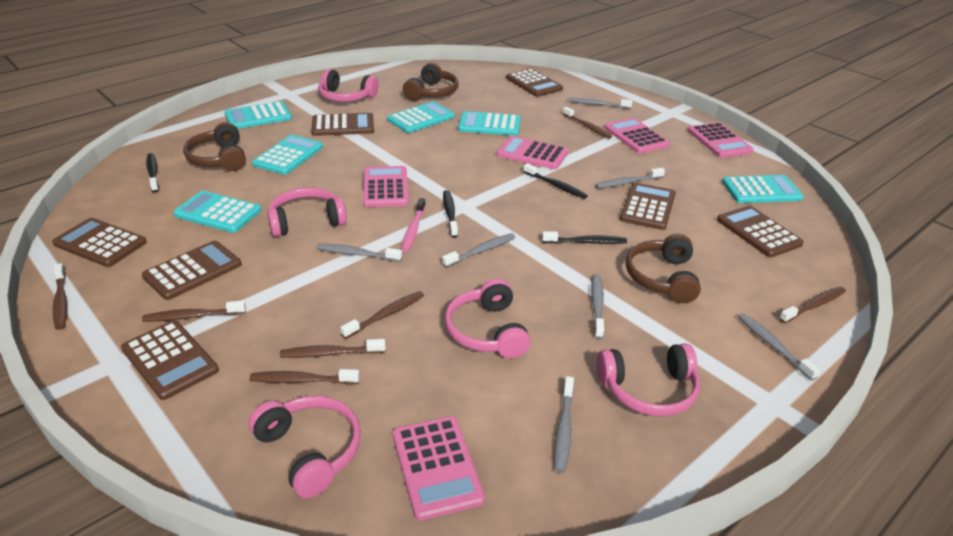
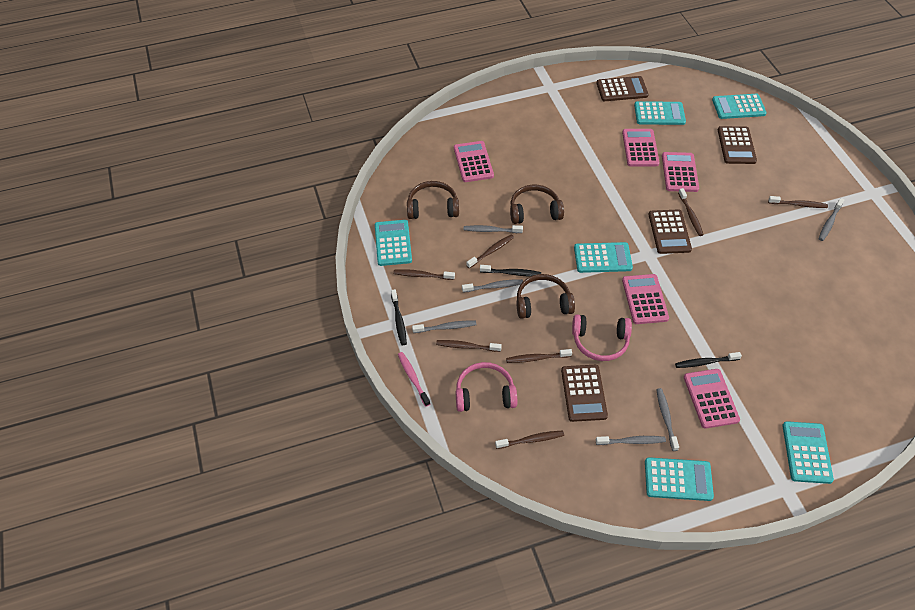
black toothbrush: [146,153,159,193] [443,190,458,238] [523,163,588,199] [542,231,627,244] = 4 -> [391,289,407,345] [480,265,541,277] [675,352,742,368] = 3
brown calculator: [52,218,147,267] [121,320,219,400] [142,241,242,300] [311,113,374,136] [506,68,563,97] [620,183,676,230] [717,205,804,257] = 7 -> [561,365,608,422] [597,76,649,101] [648,209,692,254] [718,126,757,164] = 4
grey toothbrush: [316,244,402,262] [442,233,515,267] [554,376,574,473] [569,98,633,109] [591,274,604,339] [595,168,665,189] [738,313,820,381] = 7 -> [412,321,476,333] [462,279,523,292] [463,225,523,233] [596,436,666,445] [656,388,679,451] [819,198,844,241] = 6
pink headphones: [249,396,361,499] [267,187,347,237] [318,69,378,102] [445,279,531,358] [597,343,700,416] = 5 -> [456,362,517,412] [572,314,632,361] = 2

